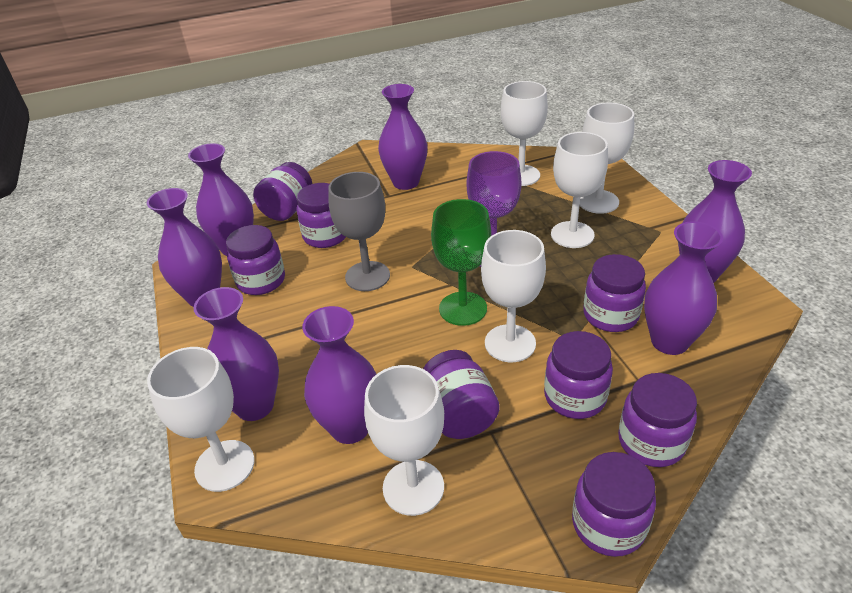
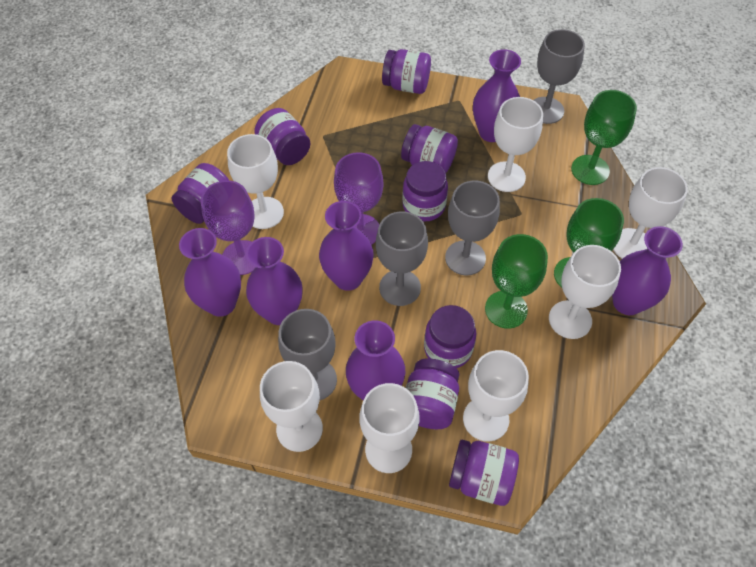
green goblet: [431,199,491,326] = 1 -> [485,234,548,329] [554,198,624,287] [571,90,637,185] = 3
grey goblet: [328,172,390,291] = 1 -> [278,309,337,400] [376,211,428,306] [445,180,500,275] [534,29,585,124] = 4
purple goblet: [467,151,522,267] = 1 -> [201,180,256,275] [334,152,383,245] = 2
purple vase: [147,188,222,307] [188,143,254,256] [193,287,279,421] [302,306,376,444] [378,84,428,190] [644,221,723,355] [678,160,752,283] = 7 -> [179,228,241,317] [246,237,302,325] [319,201,374,291] [346,320,405,400] [473,49,521,142] [612,226,683,315] = 6
white goblet: [147,347,254,492] [364,365,444,516] [481,230,546,362] [501,81,548,186] [551,132,608,248] [579,103,634,214] = 6 -> [227,134,284,229] [260,361,323,452] [360,383,420,473] [463,350,529,442] [488,97,543,192] [549,245,621,339] [613,167,688,259] = 7

